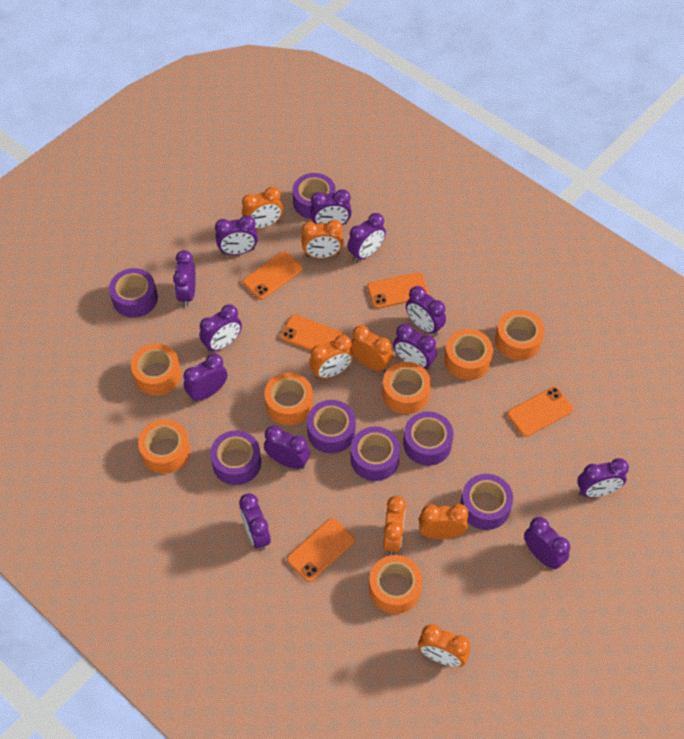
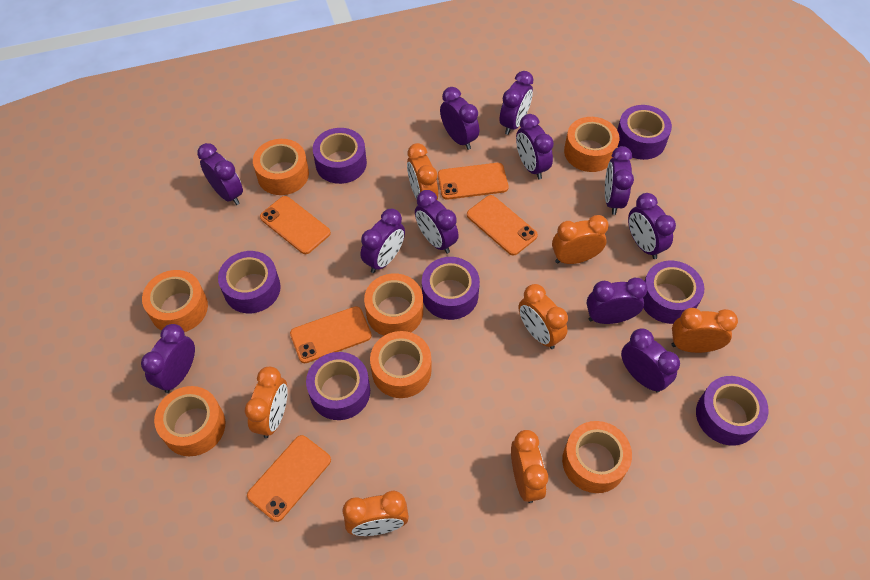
purple clock: [173,250,196,307] [184,354,227,402] [199,304,242,353] [215,215,258,255] [239,493,271,550] [264,425,310,469] [310,189,352,225] [347,213,386,262] [393,324,437,370] [406,286,446,336] [524,517,570,569] [577,458,629,497] = 12 -> [141,324,195,393] [197,143,243,205] [361,209,405,273] [415,190,459,254] [440,87,479,150] [500,71,534,135] [516,114,554,179] [586,278,648,324] [605,146,634,215] [621,328,680,393] [628,193,676,259] = 11

